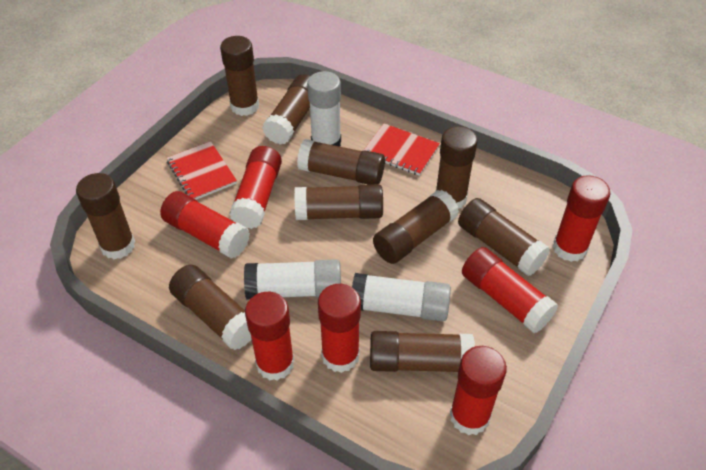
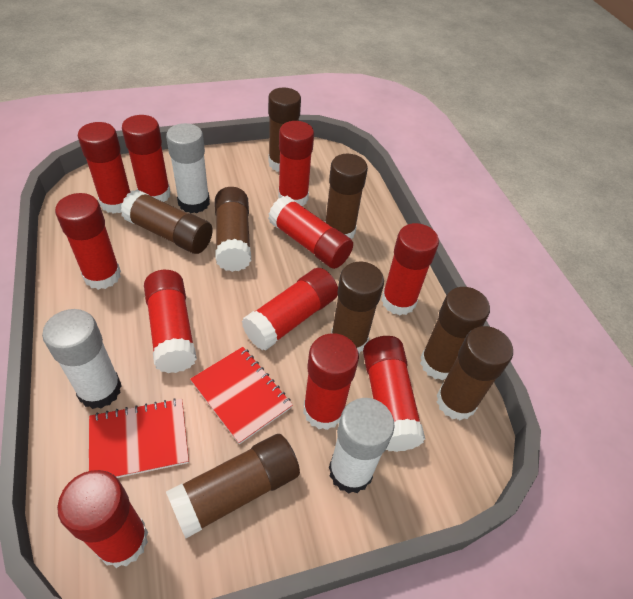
brown glue stick: [76,173,135,259] [169,265,252,350] [220,36,259,116] [262,74,310,145] [295,184,383,220] [297,139,385,185] [370,331,475,372] [373,190,459,264] [435,126,478,209] [458,198,550,276] = 10 -> [121,189,213,254] [166,434,300,539] [215,187,251,272] [268,87,301,172] [325,154,368,239] [331,261,384,353] [420,287,490,381] [437,326,513,421] = 8
red glue stick: [160,191,250,259] [229,146,282,229] [245,292,294,381] [318,284,361,373] [450,346,507,435] [462,247,558,333] [553,175,611,262] = 7 -> [55,193,121,290] [57,470,148,568] [78,122,131,214] [122,115,171,202] [144,270,197,373] [242,268,338,350] [268,196,353,269] [278,121,314,207] [303,333,359,430] [363,336,425,452] [381,223,439,315] = 11

